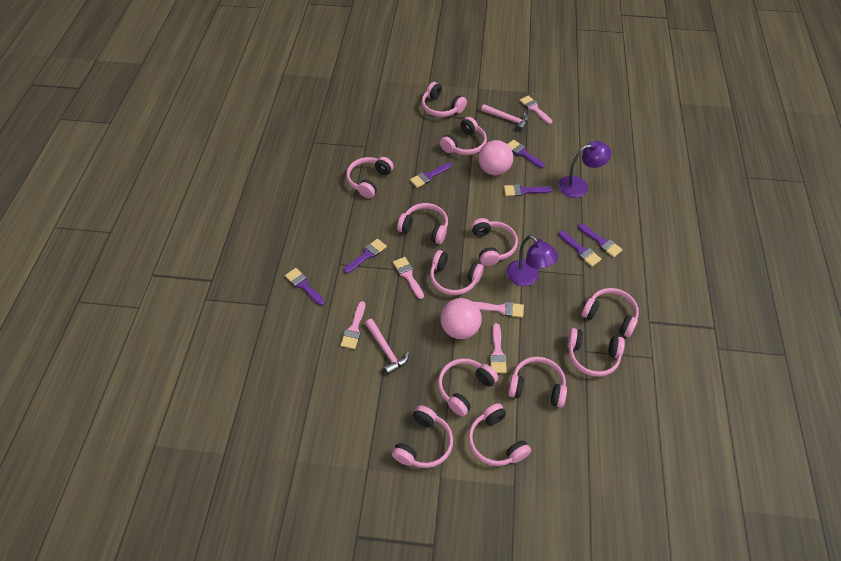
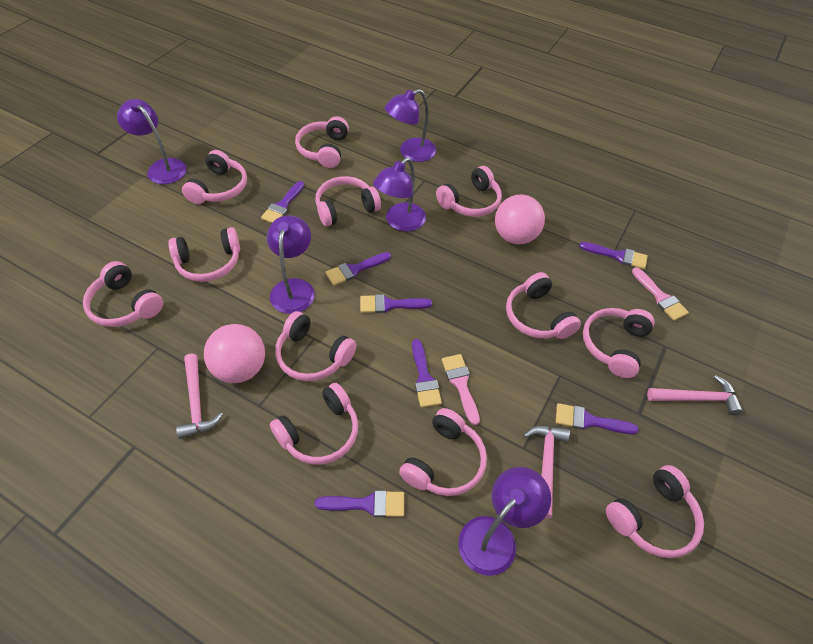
pink brush: [340,301,365,349] [393,257,424,299] [474,302,524,318] [490,323,507,373] [519,95,552,124] = 5 -> [442,354,480,426] [632,267,689,321] = 2
pink hammer: [365,319,409,375] [481,104,529,131] = 2 -> [176,354,223,439] [524,426,570,518] [647,375,743,415] = 3
purple lamp: [506,235,558,286] [558,141,612,198] = 2 -> [117,99,187,184] [267,215,315,314] [373,158,426,231] [385,89,436,162] [458,467,551,576] = 5

